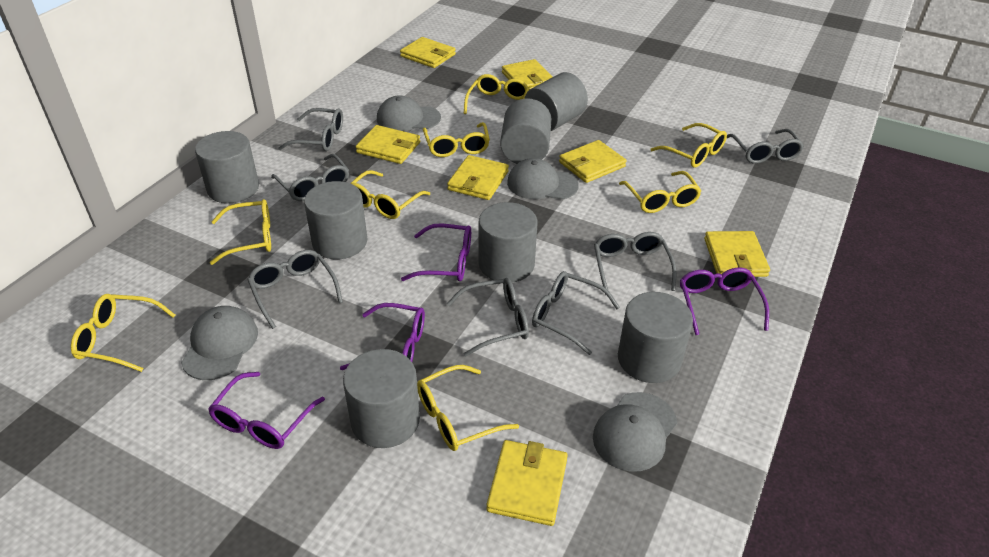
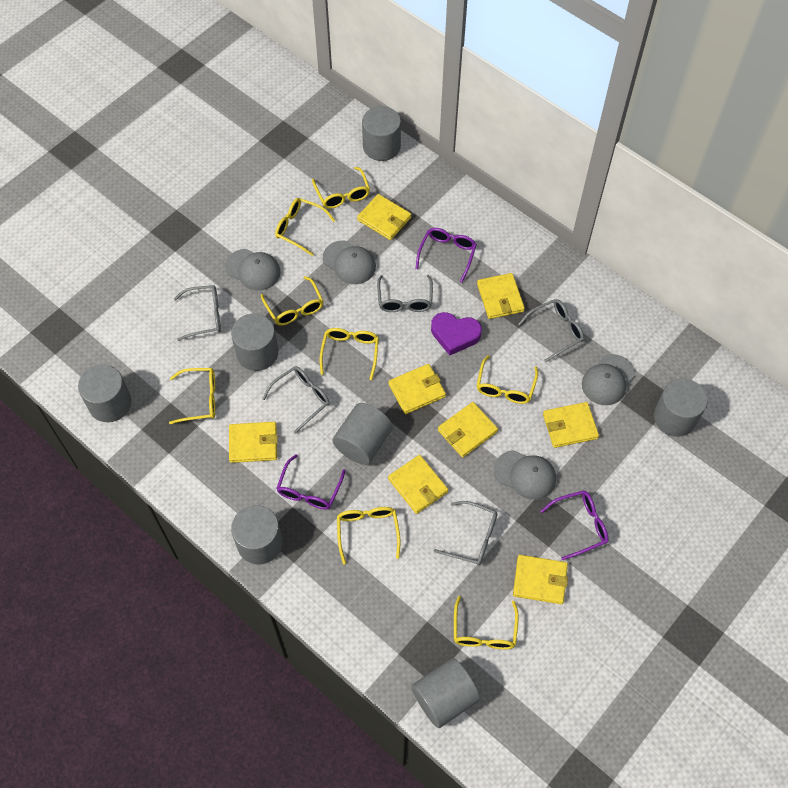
grey glasses: [247,250,343,329] [271,154,349,201] [278,108,343,151] [446,278,529,357] [532,271,620,355] [594,232,677,295] [727,129,804,164] = 7 -> [174,285,221,341] [262,366,330,434] [377,275,433,312] [434,501,497,565] [519,299,584,362] = 5
purple glasses: [208,372,325,449] [340,303,425,370] [401,223,471,281] [680,267,769,335] = 4 -> [276,454,346,510] [416,228,477,283] [541,490,609,560] = 3
purple heart: none = 0 -> [431,312,482,355] = 1
yellow wallet: [356,125,420,164] [400,37,456,68] [447,155,509,200] [486,440,568,526] [502,59,553,89] [559,140,627,183] [704,231,770,277] = 7 -> [229,422,278,463] [357,194,411,240] [388,364,446,414] [388,455,448,514] [438,402,498,457] [477,273,525,319] [513,555,568,604] [543,402,599,448] = 8

